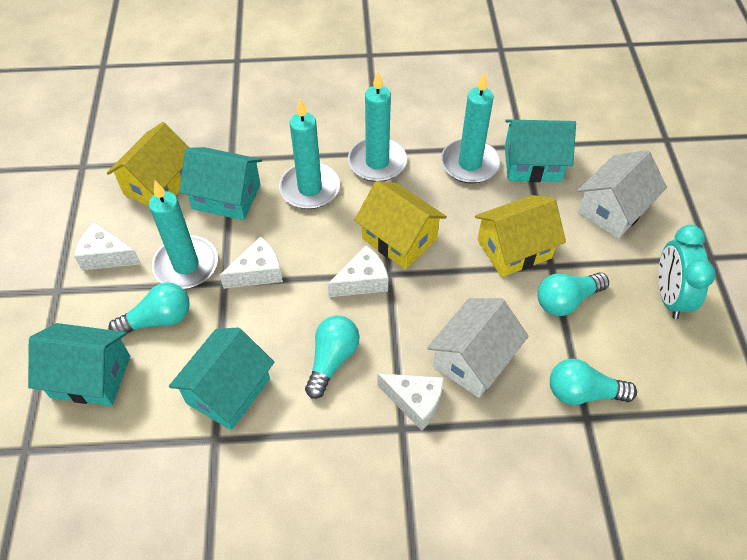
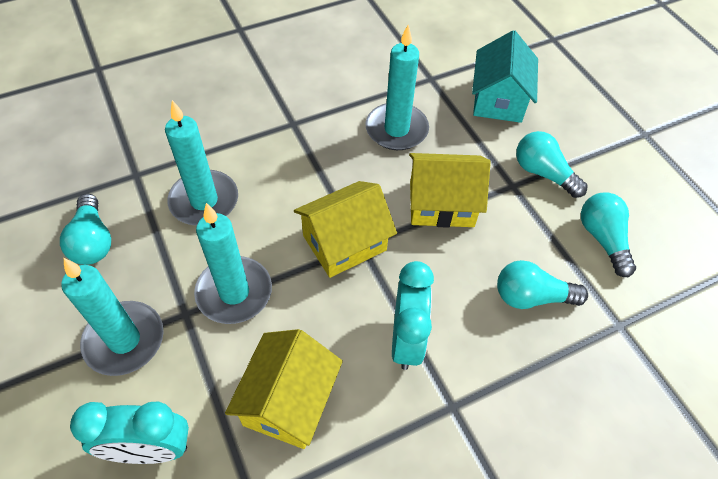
turquoise clock: [658,225,716,319] = 1 -> [70,402,189,464] [392,261,434,370] = 2
turquoise house: [28,323,130,406] [169,328,274,430] [179,147,262,220] [505,120,576,182] = 4 -> [472,30,538,123] = 1
white cheese: [74,222,141,270] [219,236,283,289] [328,245,388,297] [377,374,444,431] = 4 -> none = 0
white house: [427,298,529,398] [577,150,667,239] = 2 -> none = 0

